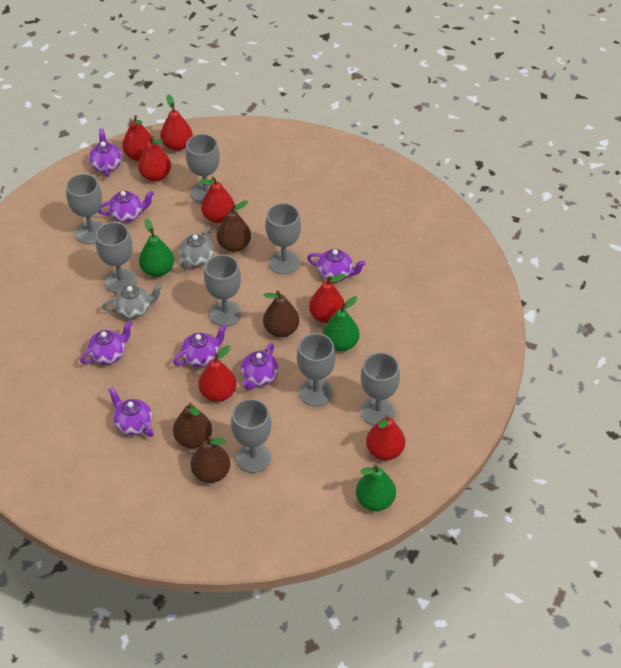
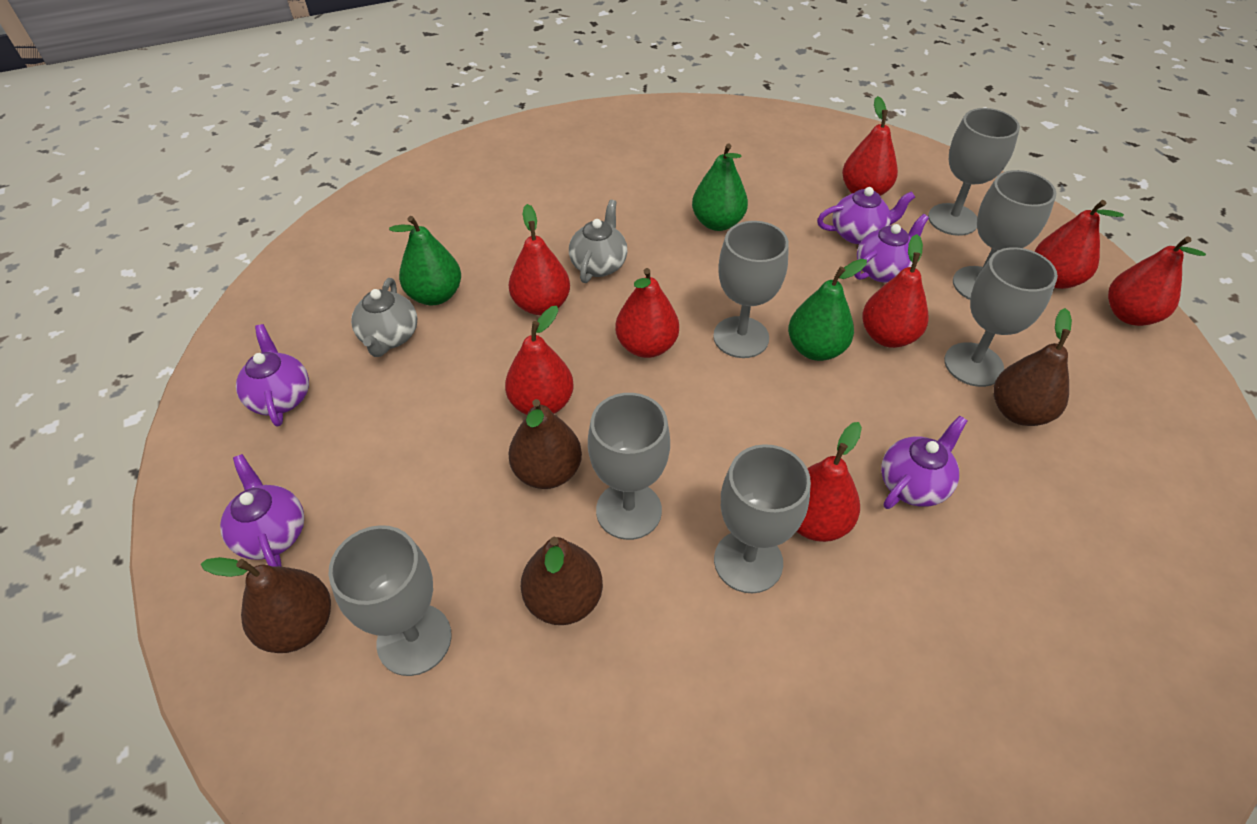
grey goblet: [66,174,103,244] [96,222,136,293] [185,134,220,203] [204,254,241,326] [231,399,271,473] [265,203,301,274] [297,333,336,407] [361,352,400,426] = 8 -> [328,525,452,676] [588,393,670,540] [713,221,789,358] [714,444,811,593] [928,108,1020,236] [944,247,1058,387] [953,170,1056,300] = 7
purple teapot: [80,321,132,365] [89,128,122,177] [98,191,154,223] [109,388,154,437] [173,324,227,367] [241,343,279,390] [307,249,366,282] = 7 -> [220,454,304,567] [236,324,309,427] [817,187,915,244] [854,214,929,283] [881,416,967,509] = 5
red pear: [122,115,154,161] [138,136,171,182] [160,94,193,151] [198,345,236,402] [200,177,235,223] [309,274,345,323] [366,415,405,460] = 7 -> [505,306,574,415] [509,204,570,315] [615,268,679,358] [797,422,862,542] [842,96,898,196] [862,234,928,348] [1034,200,1124,289] [1108,236,1206,326] = 8

